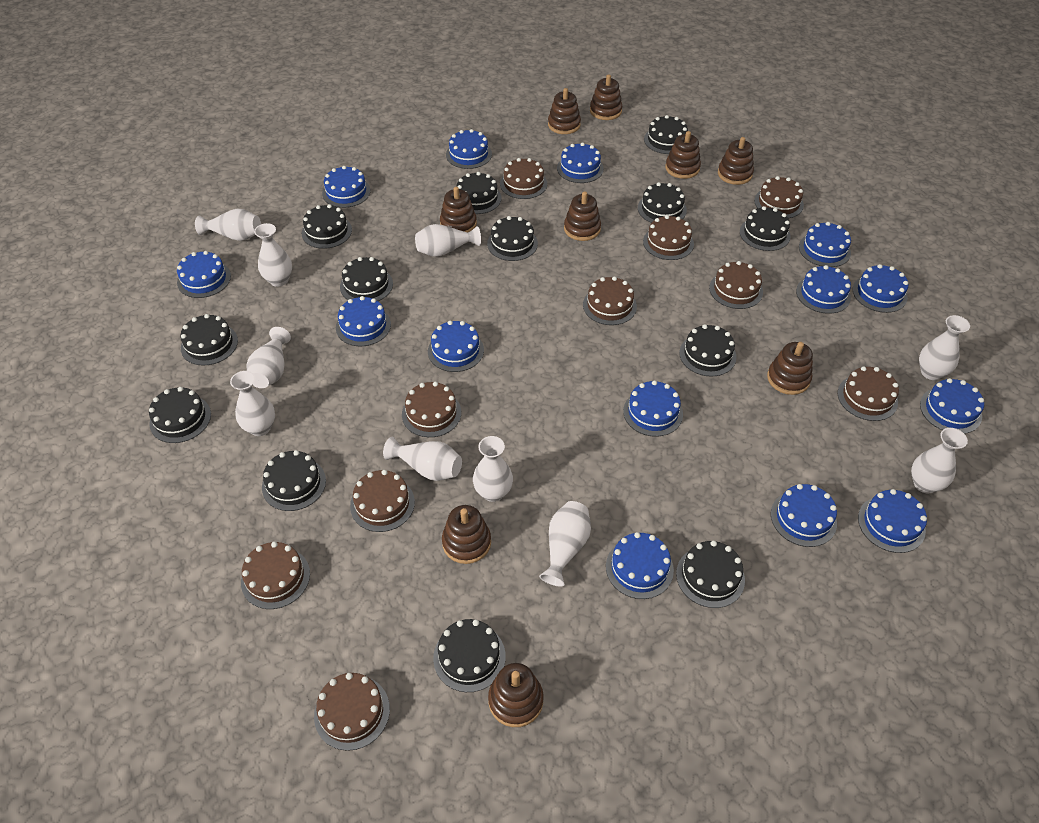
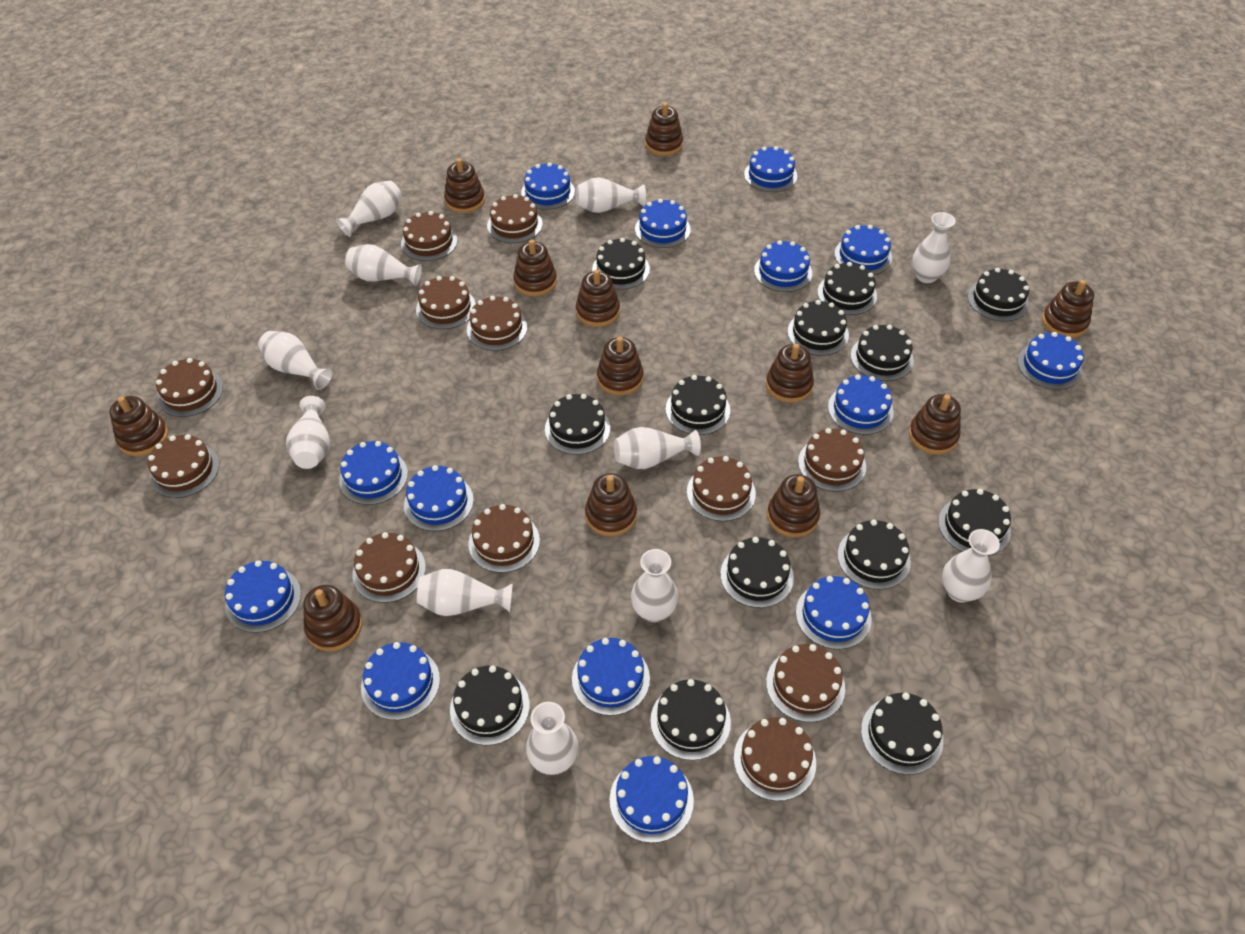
brown cake: [241,542,310,609] [314,673,390,751] [350,470,415,532] [402,382,461,437] [500,158,547,199] [583,276,637,325] [643,215,694,260] [709,261,763,309] [754,176,804,218] [838,366,899,421] = 10 -> [148,434,219,498] [156,358,223,417] [352,532,426,603] [401,211,458,261] [416,276,476,329] [467,296,527,351] [468,504,540,573] [487,194,543,243] [687,456,756,521] [734,717,816,801] [766,644,845,722] [798,428,866,492] = 12
brown stacking toy: [440,187,477,232] [442,505,491,564] [488,663,544,727] [548,88,581,134] [564,191,601,241] [590,74,623,120] [665,131,701,179] [718,137,754,185] [767,342,813,395] = 9 -> [109,396,168,456] [303,585,362,651] [444,158,485,213] [513,239,557,296] [576,269,620,327] [585,473,637,536] [597,337,644,396] [645,103,683,156] [766,344,814,403] [767,474,820,537] [909,394,961,455] [1042,280,1094,338] = 12
white vase: [195,209,261,241] [230,371,275,436] [246,327,291,388] [254,223,292,287] [383,437,462,481] [415,224,481,257] [473,436,513,502] [539,501,591,587] [911,428,968,493] [919,315,970,380] = 10 -> [258,331,333,390] [286,396,330,469] [336,181,402,237] [345,244,422,286] [417,569,513,616] [526,702,578,775] [576,177,646,213] [614,427,701,469] [631,549,678,622] [912,212,955,283] [942,529,1000,603] = 11

